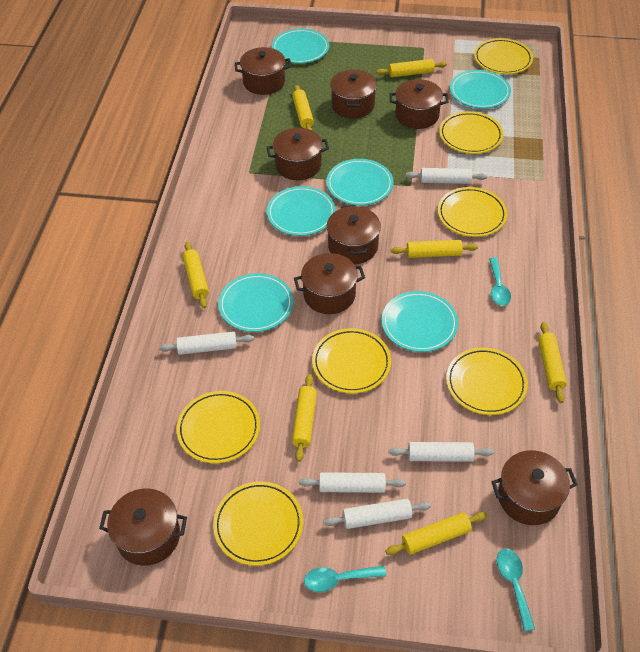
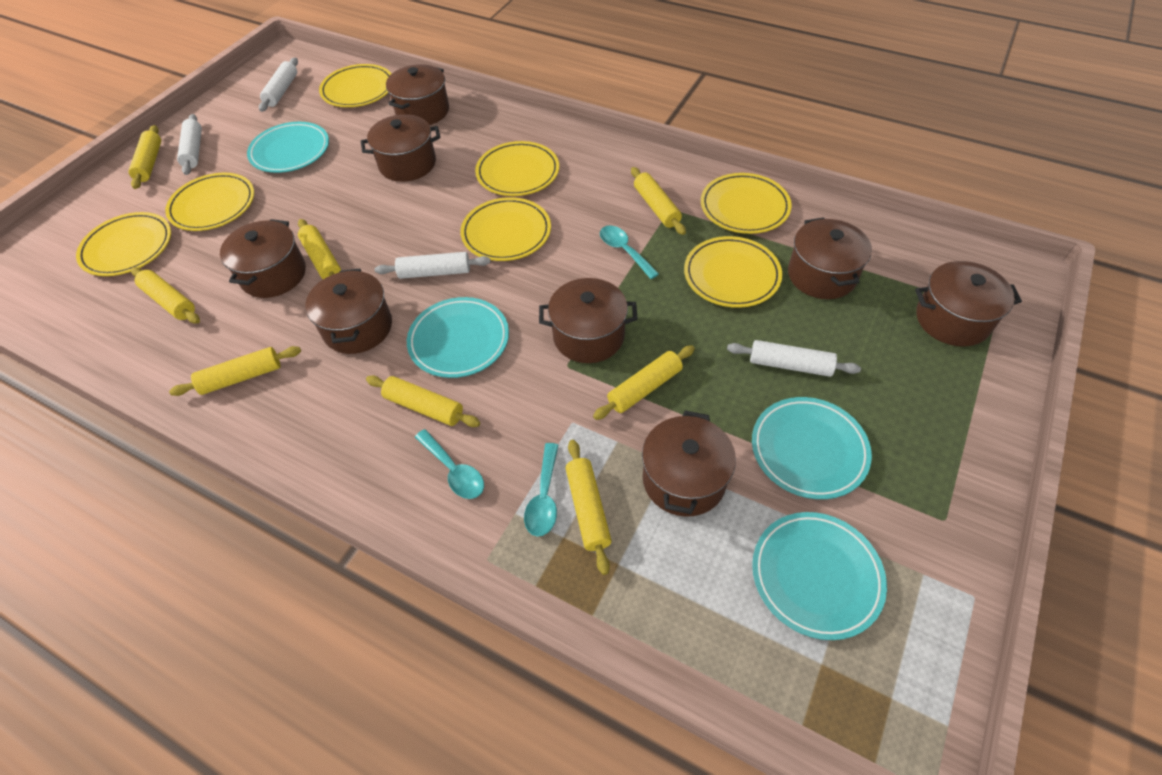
turquoise plate: [218,273,293,332] [267,186,336,236] [272,29,329,63] [327,159,393,206] [381,291,458,352] [450,70,511,109] = 6 -> [247,122,329,173] [407,297,509,378] [752,397,872,499] [752,512,887,640] = 4
white rolling pin: [159,331,254,355] [299,472,406,493] [323,499,431,529] [389,442,494,462] [405,168,487,184] = 5 -> [177,114,202,175] [259,58,298,112] [375,252,491,279] [727,340,861,377] = 4
yellow rolling pin: [183,242,209,308] [292,85,314,130] [292,374,317,462] [376,59,447,77] [385,512,487,555] [391,240,478,258] [538,322,567,403] = 7 -> [128,125,161,189] [131,267,200,324] [169,346,301,396] [298,219,341,279] [366,375,480,427] [565,440,612,575] [593,345,695,420] [631,167,686,235] = 8

